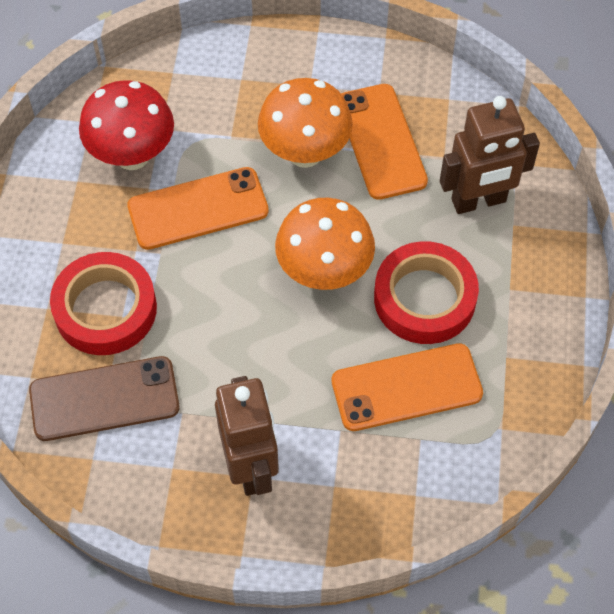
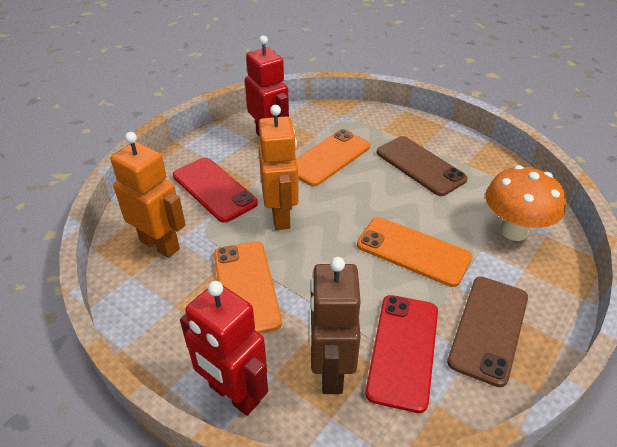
brown phone: [29,356,180,441] = 1 -> [376,136,468,196] [447,277,528,387] = 2
brown robot: [215,376,279,496] [440,96,540,214] = 2 -> [309,257,361,394] = 1
orange mushroom: [258,78,353,168] [275,198,375,290] = 2 -> [485,165,566,241] = 1
orange robot: none = 0 -> [111,132,186,258] [259,105,299,230] = 2
red mushroom: [79,80,174,170] = 1 -> none = 0
red phone: none = 0 -> [173,157,258,223] [365,295,438,413] = 2
red robot: none = 0 -> [180,281,268,416] [245,35,289,137] = 2
red tape: [50,252,157,355] [374,241,479,344] = 2 -> none = 0

